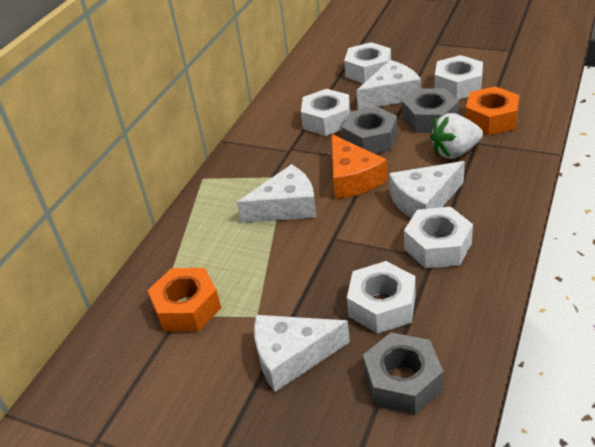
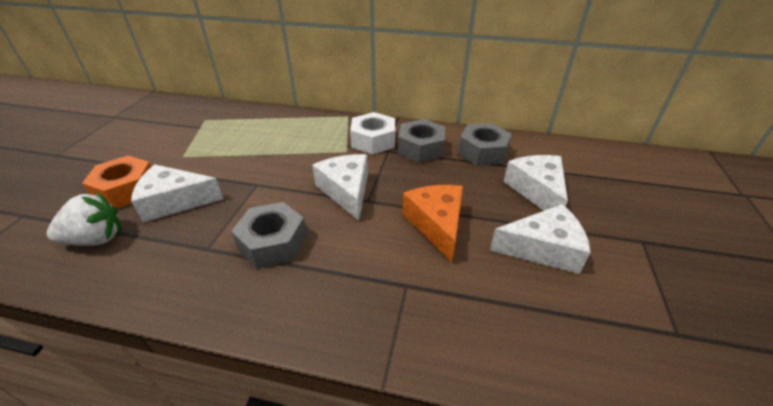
orange nut: [147,268,221,332] [466,86,519,135] = 2 -> [82,156,151,208] = 1
white nut: [301,89,350,136] [344,42,391,84] [347,261,416,334] [404,207,473,268] [435,55,483,100] = 5 -> [350,112,395,155] = 1

